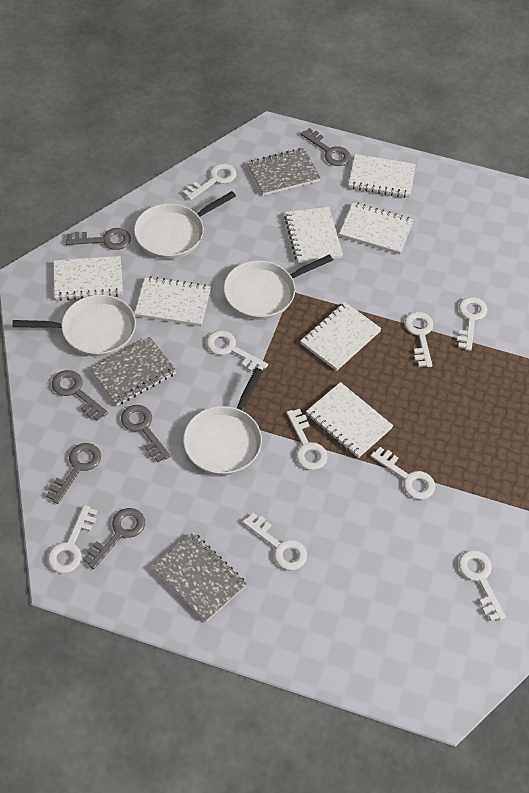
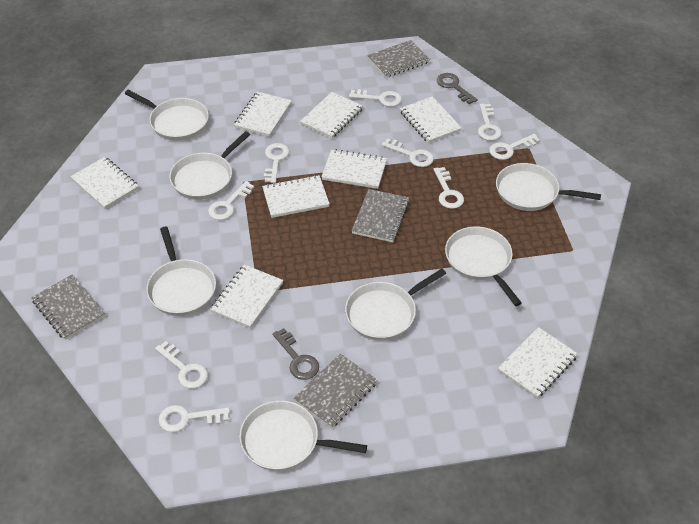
grey key: [46,443,101,504] [52,370,108,421] [66,228,131,250] [83,508,145,569] [121,405,171,462] [301,128,351,166] = 6 -> [272,328,319,380] [437,73,478,104] = 2
grey notebook: [90,337,177,406] [152,532,247,622] [247,148,321,196] = 3 -> [31,275,106,340] [294,354,377,428] [352,189,409,242] [367,40,430,78] = 4
white notebook: [53,256,123,301] [134,276,211,326] [284,207,343,263] [300,302,382,371] [306,382,393,458] [339,202,414,254] [349,154,416,198] = 7 -> [70,157,139,209] [210,264,283,328] [234,92,292,137] [262,175,330,218] [300,92,363,138] [321,149,387,189] [400,96,462,143] [498,327,578,398] = 8
white pan: [12,295,136,357] [134,191,236,259] [183,368,263,475] [224,255,333,320] = 4 -> [125,90,209,141] [146,227,216,316] [169,131,250,200] [239,400,367,471] [345,269,446,340] [445,227,522,306] [496,163,601,211] = 7

